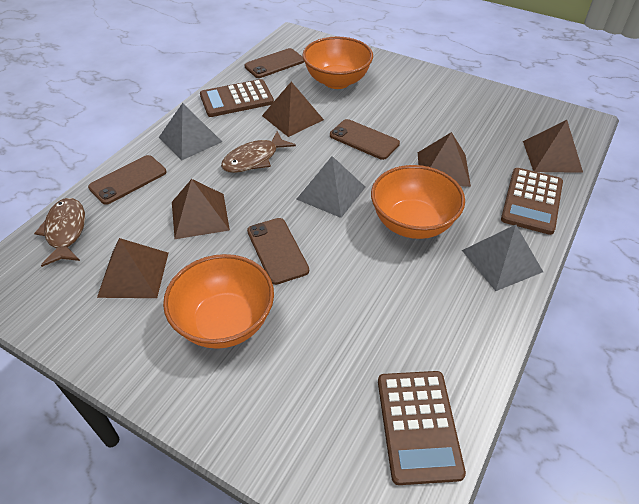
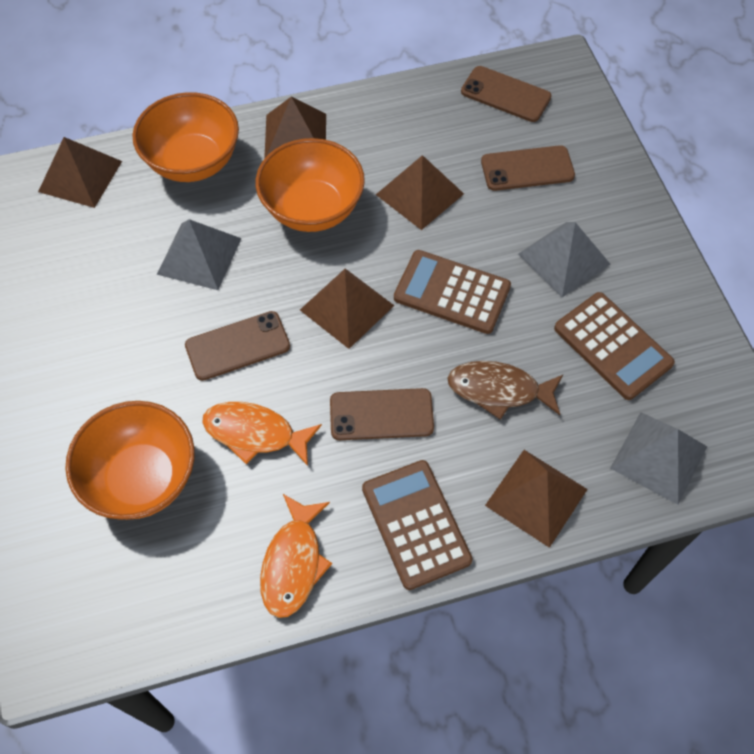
brown fish: [34,198,85,267] [221,131,296,173] = 2 -> [447,361,563,420] = 1
orange fish: none = 0 -> [202,402,322,466] [260,494,332,618] = 2

